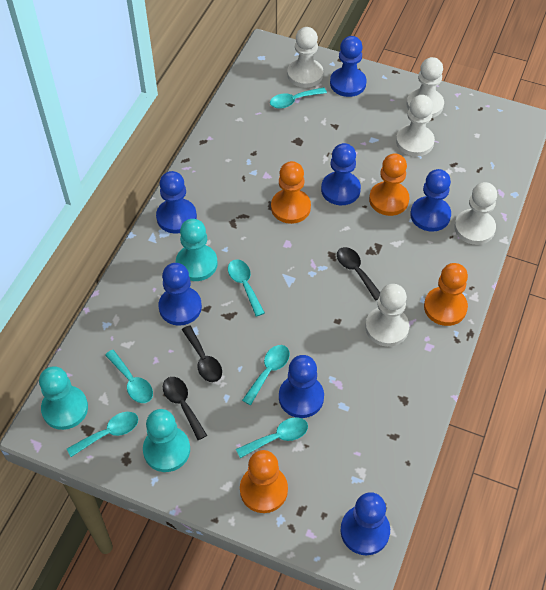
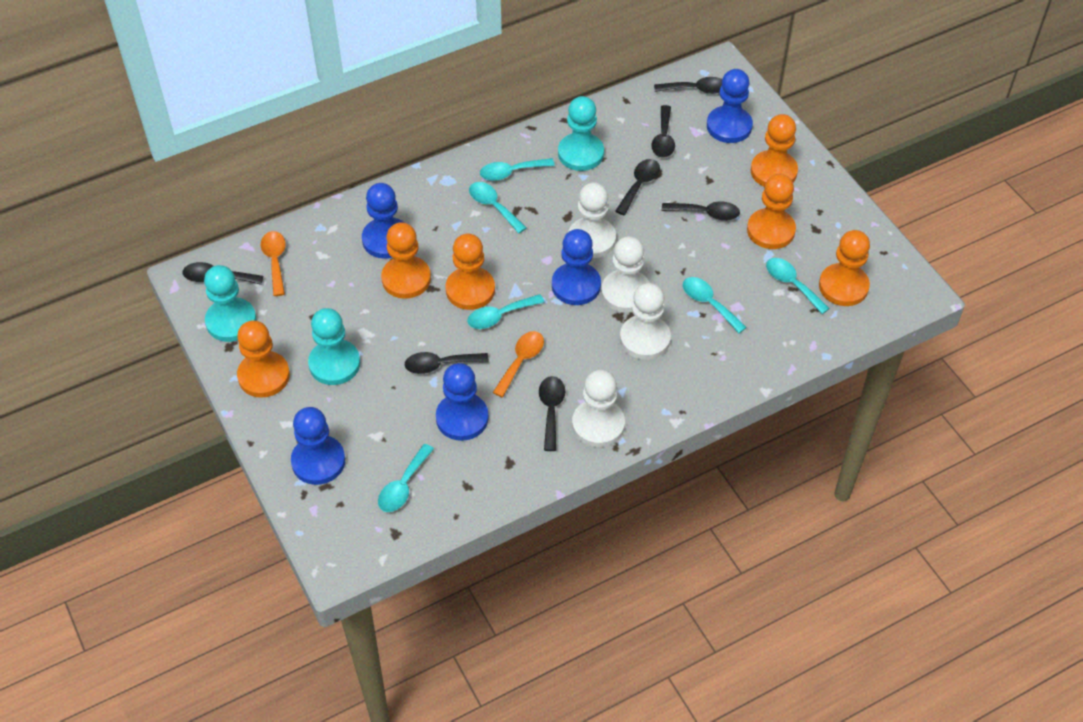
black spoon: [163,377,207,440] [182,326,222,382] [337,247,380,300] = 3 -> [183,262,263,285] [405,352,489,374] [539,376,565,451] [615,159,660,215] [651,105,675,158] [654,77,722,94] [662,202,740,221] = 7
blue pawn: [156,171,197,234] [159,263,202,326] [279,355,324,418] [321,143,361,205] [330,36,367,97] [340,492,390,555] [410,169,451,232] = 7 -> [291,407,345,485] [362,183,404,259] [436,363,489,441] [552,229,601,305] [707,69,753,143] = 5
orange pawn: [240,450,288,513] [271,161,311,224] [369,153,409,216] [424,263,468,326] = 4 -> [237,321,290,398] [381,222,431,299] [446,233,495,310] [747,174,796,249] [751,114,798,187] [819,230,870,306] = 6
orange spoon: none = 0 -> [261,231,286,296] [493,331,544,397] = 2
white pawn: [287,27,323,88] [365,284,409,347] [396,95,435,156] [407,57,444,118] [454,182,497,245] = 5 -> [568,183,616,258] [572,370,625,447] [601,236,650,313] [620,283,671,360] = 4

